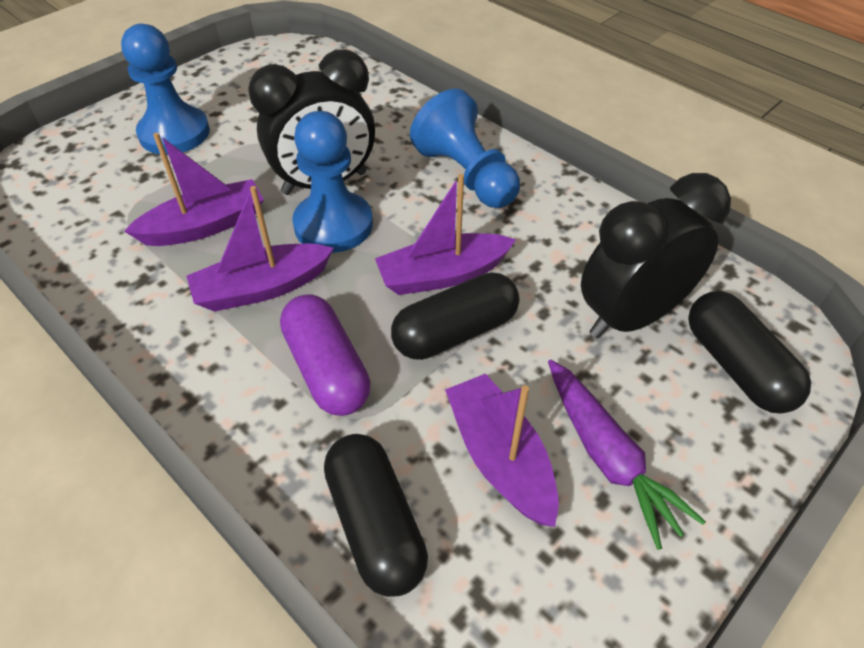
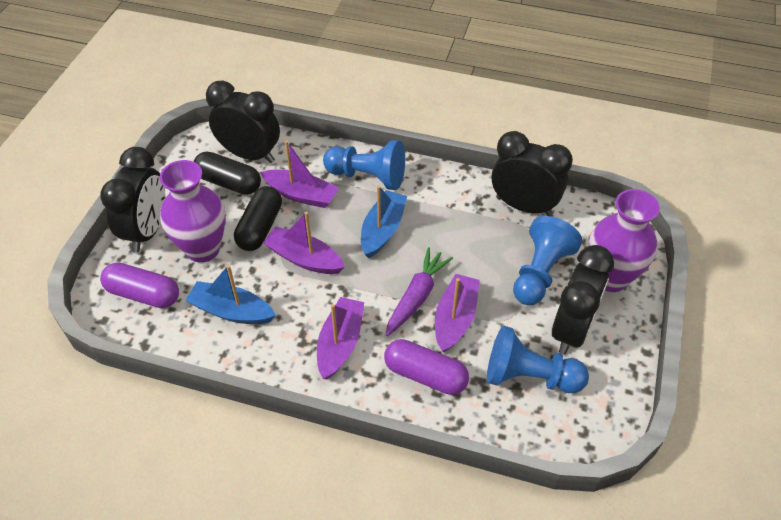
black capsule: [324,434,428,597] [391,272,519,360] [688,291,811,414] = 3 -> [194,151,261,195] [234,186,282,251] = 2
black clock: [248,49,375,195] [581,173,731,338] = 2 -> [100,147,166,252] [206,80,280,163] [492,131,573,216] [552,245,614,355] = 4
blue boat: none = 0 -> [185,265,276,324] [361,185,407,258] = 2
purple capsule: [280,295,371,416] = 1 -> [100,262,179,308] [384,339,469,395] = 2
purple vase: none = 0 -> [160,160,226,263] [589,189,660,292] = 2

